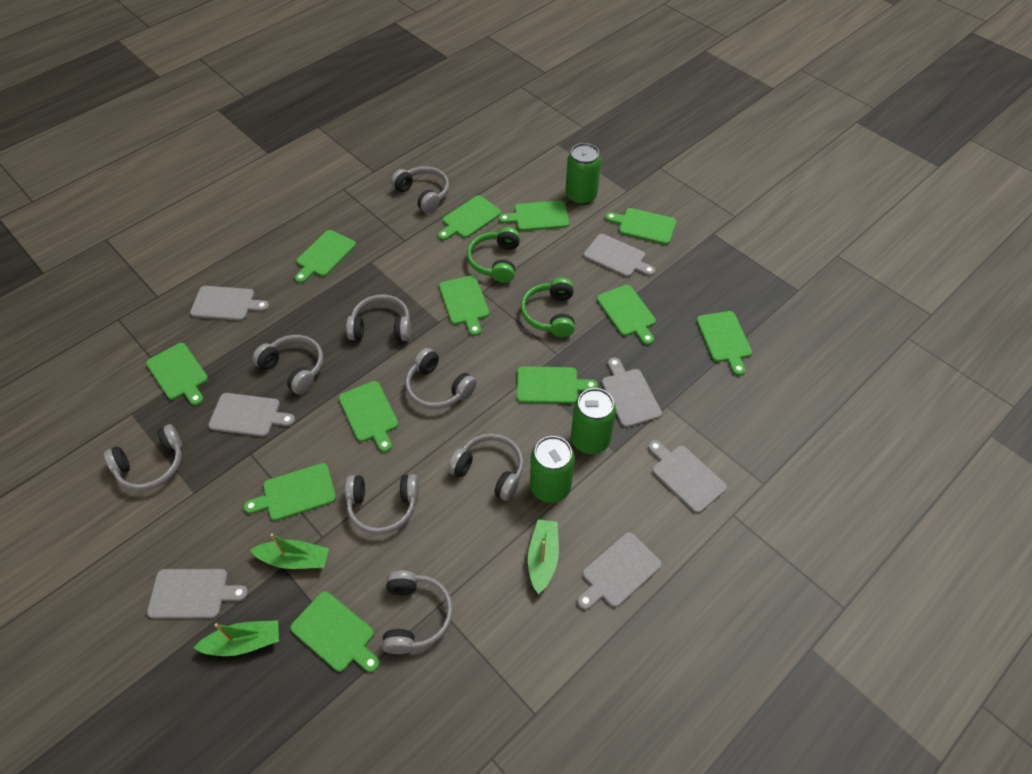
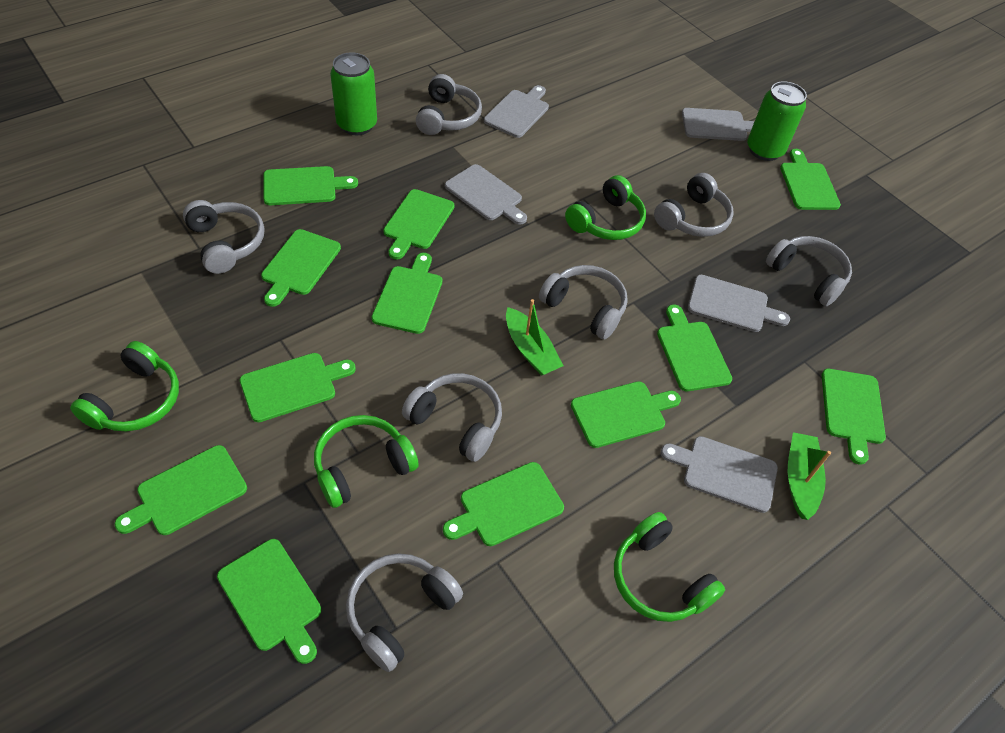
green boat: [194,620,279,656] [250,533,329,569] [528,519,559,594] = 3 -> [506,299,564,376] [788,432,831,520] = 2
green can: [530,436,575,503] [565,143,601,205] [571,388,616,454] = 3 -> [330,52,377,135] [747,81,807,161] = 2
green headphones: [467,227,520,283] [521,278,575,337] = 2 -> [70,341,179,431] [314,415,419,508] [565,175,646,240] [614,512,725,622] = 4
grey cutting board: [147,569,248,619] [190,286,269,321] [208,393,295,437] [577,532,662,610] [584,234,656,277] [602,357,662,427] [648,440,727,513] = 7 -> [445,164,527,225] [484,85,549,138] [661,436,778,513] [682,108,755,141] [688,275,790,332] = 5
grey headphones: [104,424,182,491] [252,335,324,395] [345,474,419,535] [346,294,411,341] [382,570,453,654] [391,166,449,213] [405,348,477,409] [448,434,524,501] = 8 -> [183,200,264,274] [346,553,463,672] [402,373,502,462] [416,74,482,135] [539,265,628,340] [654,173,734,237] [766,236,852,306] = 7

